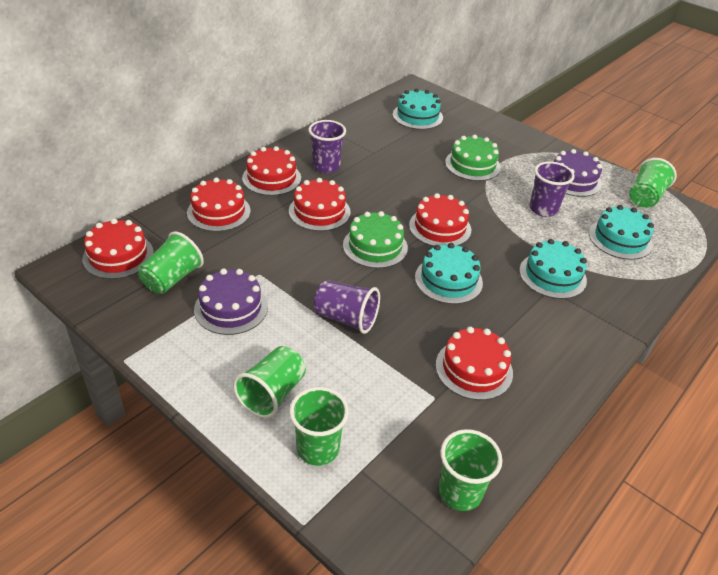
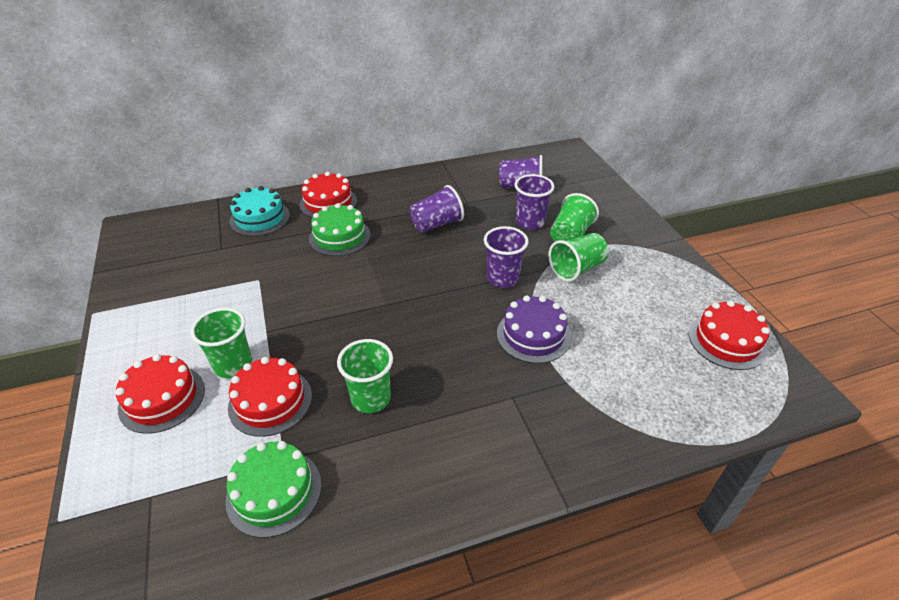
green cup: [138,232,204,294] [233,346,306,419] [289,387,349,466] [439,429,502,511] [629,158,677,208] = 5 -> [190,308,252,378] [337,339,393,413] [548,233,609,282] [550,193,599,242] = 4
purple cake: [194,269,268,335] [554,149,602,197] = 2 -> [497,295,571,364] = 1
purple cup: [308,120,346,173] [314,280,380,334] [529,162,575,217] = 3 -> [409,185,464,233] [484,226,529,288] [499,155,543,188] [514,174,554,230] = 4
red cake: [82,219,154,279] [187,177,251,232] [242,146,301,196] [289,178,351,231] [409,193,471,246] [436,327,513,400] = 6 -> [115,354,205,434] [228,357,312,437] [300,172,357,218] [689,300,770,370] = 4
turquoise cake: [393,88,443,130] [415,243,483,304] [519,239,587,299] [589,205,654,260] = 4 -> [229,186,290,236] = 1

